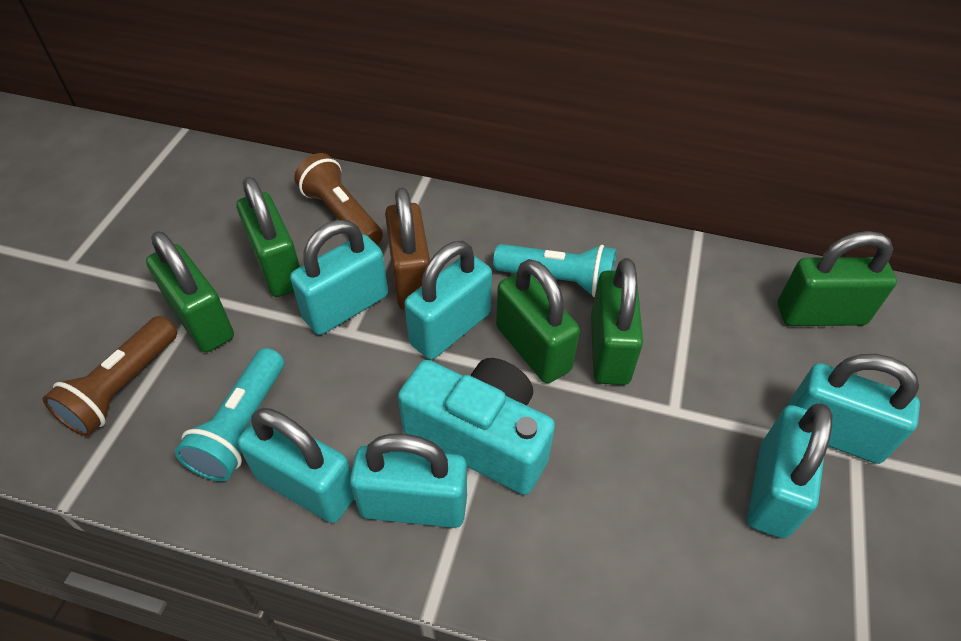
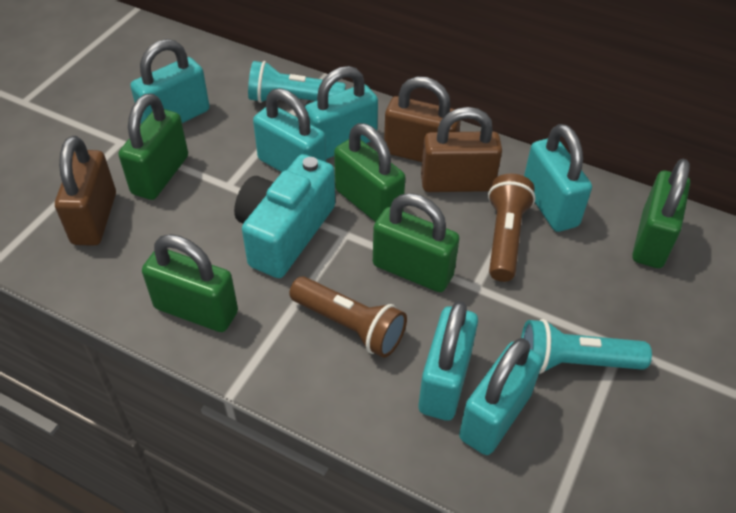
brown padlock: [385,187,430,310] = 1 -> [55,136,116,246] [384,77,461,162] [421,107,502,192] = 3

